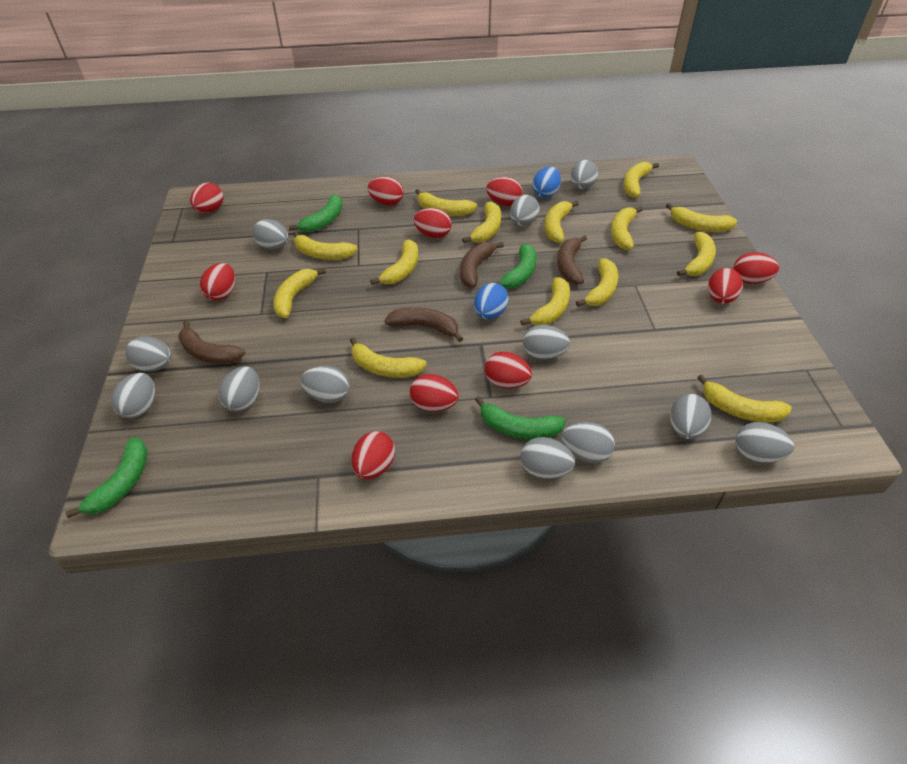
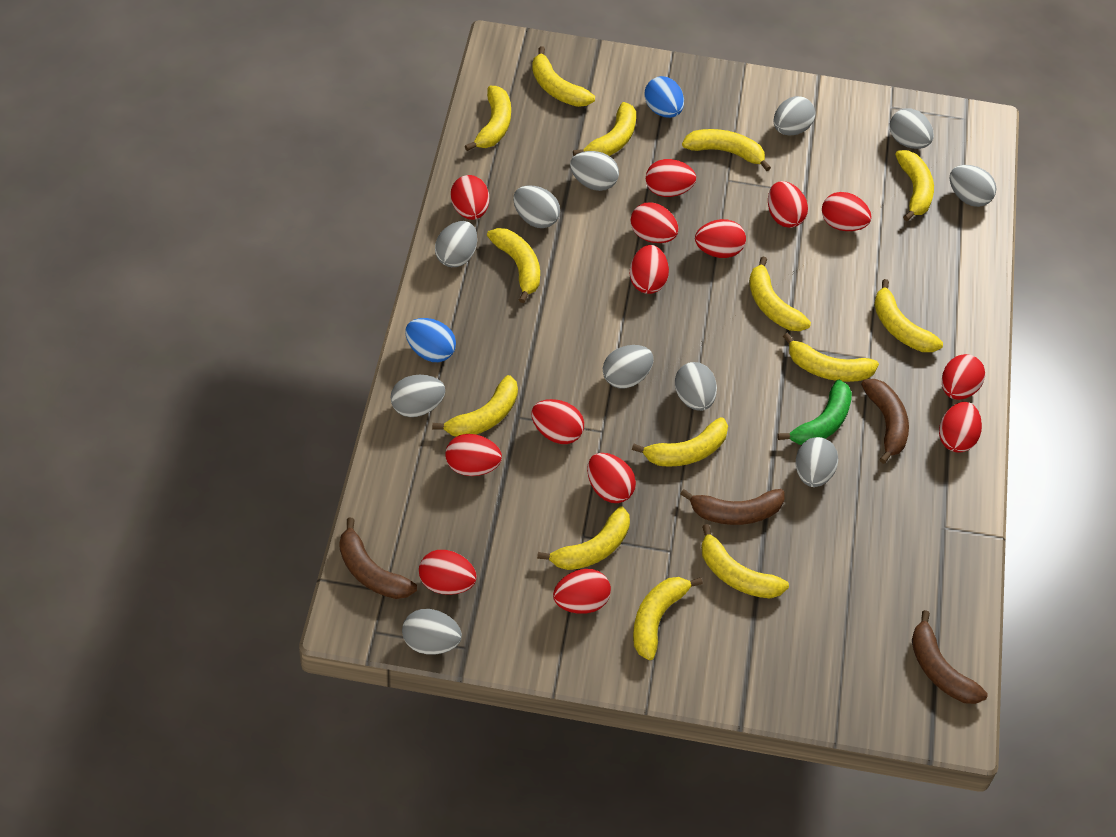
green banana: [66,437,148,518] [289,195,342,232] [475,396,566,439] [495,244,536,289] = 4 -> [777,380,852,445] = 1
grey egg: [111,373,155,419] [125,336,171,372] [218,366,259,412] [253,219,288,249] [300,366,350,403] [510,195,540,226] [520,437,575,479] [523,325,570,360] [561,422,615,463] [570,160,598,189] [670,394,711,439] [735,422,794,463] = 12 -> [390,375,445,417] [402,609,462,655] [435,221,477,267] [513,185,560,228] [570,151,619,191] [603,345,653,389] [675,362,717,411] [774,96,815,136] [796,437,838,487] [890,108,934,149] [950,165,996,207] = 11
red egg: [190,183,224,213] [200,263,235,300] [352,431,395,479] [368,177,404,205] [410,374,459,412] [414,208,452,238] [485,352,532,389] [486,177,523,206] [708,268,743,304] [733,252,779,284] = 10 -> [419,550,477,595] [445,434,502,476] [451,175,489,220] [531,399,584,444] [553,569,611,614] [587,453,636,503] [630,245,669,294] [631,202,678,243] [645,159,696,197] [695,219,746,258] [768,181,808,228] [822,192,872,231] [939,402,982,453] [942,354,985,400] = 14

